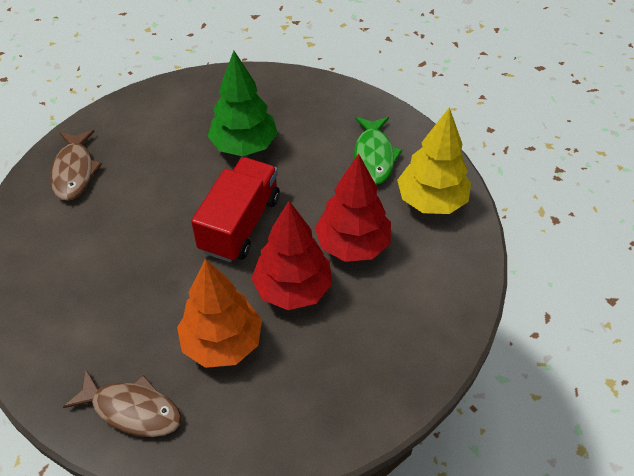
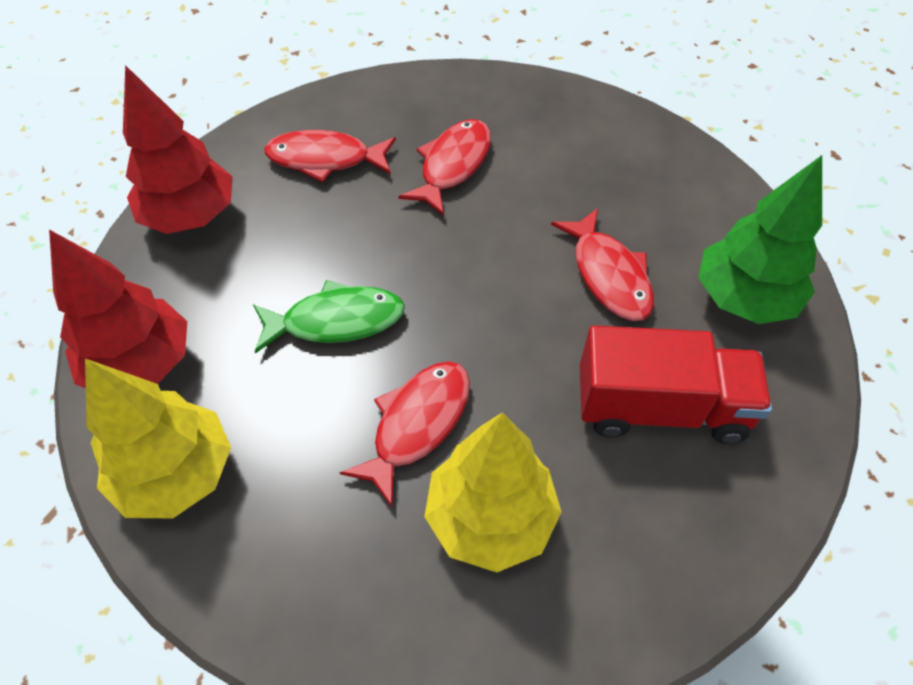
brown fish: [50,130,102,201] [63,370,182,437] = 2 -> none = 0
orange tree: [177,259,262,368] = 1 -> none = 0
red fish: none = 0 -> [264,130,396,182] [340,361,470,507] [398,119,491,216] [551,208,654,321] = 4
yellow tree: [397,107,471,214] = 1 -> [85,359,231,519] [424,412,562,572] = 2

